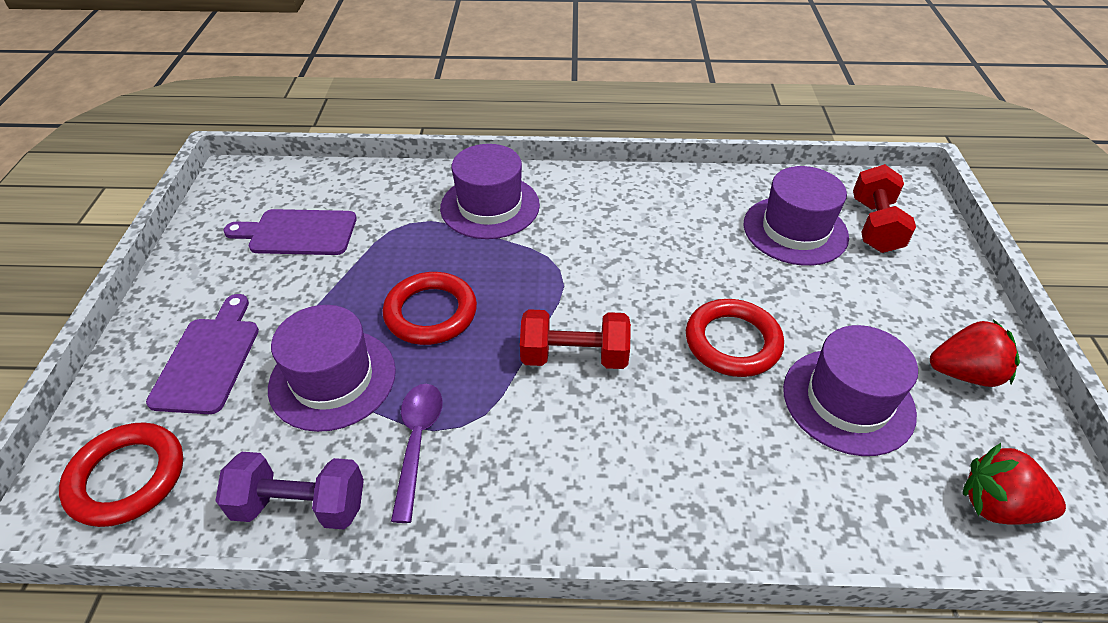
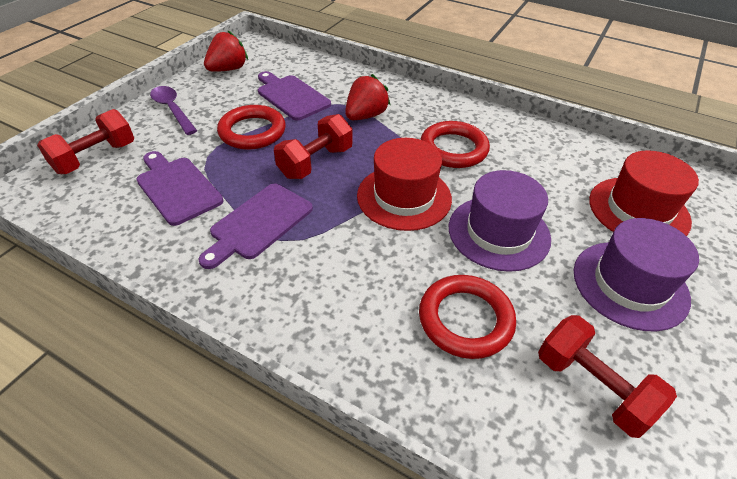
purple cutting board: [146,294,259,414] [223,209,357,255] = 2 -> [136,151,223,226] [198,184,313,269] [258,71,331,121] = 3
purple dumbbell: [215,452,364,529] = 1 -> none = 0
purple hat: [268,305,396,432] [440,144,540,239] [744,166,849,266] [783,325,918,456] = 4 -> [449,170,551,272] [574,218,699,331] = 2
red dumbbell: [520,309,631,369] [853,164,916,253] = 2 -> [37,109,134,174] [274,114,352,179] [538,315,677,438] = 3
red hat: none = 0 -> [357,138,452,231] [589,150,699,236] = 2

